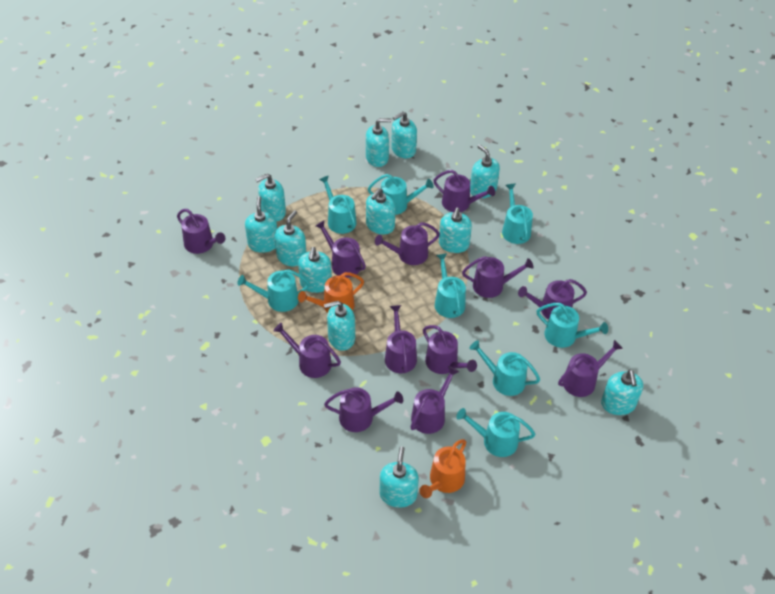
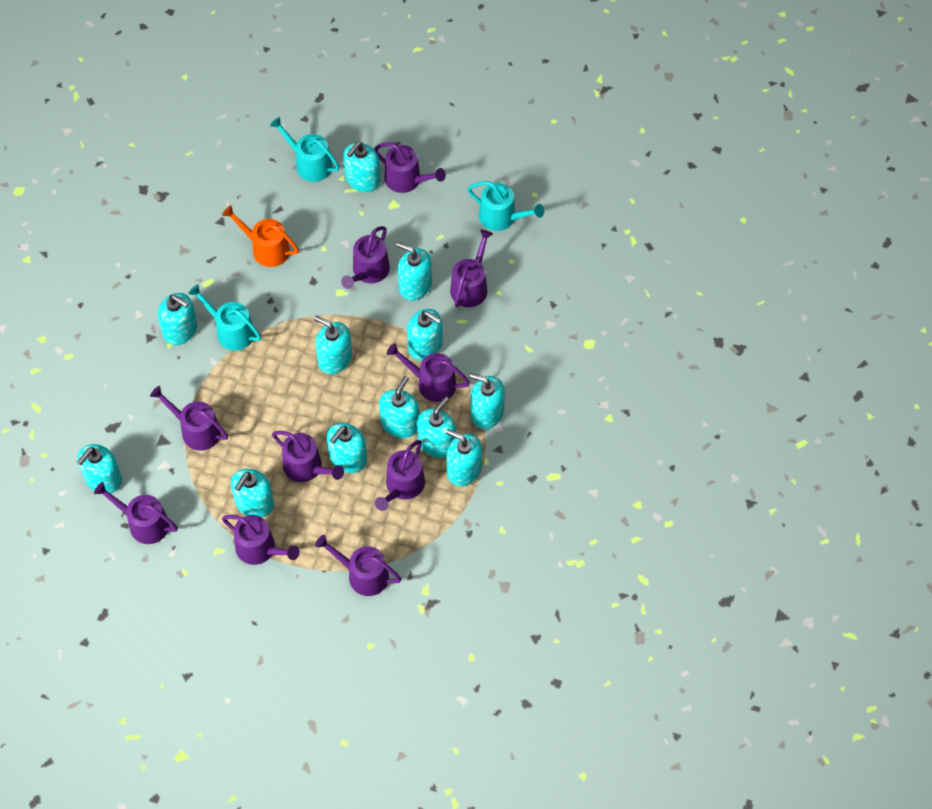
orange watering can: [298,272,364,313] [419,439,466,498] = 2 -> [222,205,299,267] = 1
purple watering can: [177,209,225,254] [273,323,341,378] [316,221,366,278] [324,387,403,432] [375,222,440,265] [385,305,417,373] [410,366,459,434] [423,325,477,374] [433,170,495,212] [462,256,534,298] [518,279,587,319] [558,340,623,397] = 12 -> [94,482,178,544] [150,386,228,451] [222,515,299,565] [272,431,344,482] [315,535,402,596] [341,226,390,289] [374,142,446,193] [375,440,425,511] [387,343,470,402] [450,230,493,307] = 10
turquoise watering can: [237,269,310,312] [319,175,357,234] [368,174,434,215] [435,253,466,318] [456,408,535,457] [470,340,540,396] [502,183,533,244] [537,303,608,348] = 8 -> [188,284,261,351] [270,117,339,182] [467,181,544,231] = 3

